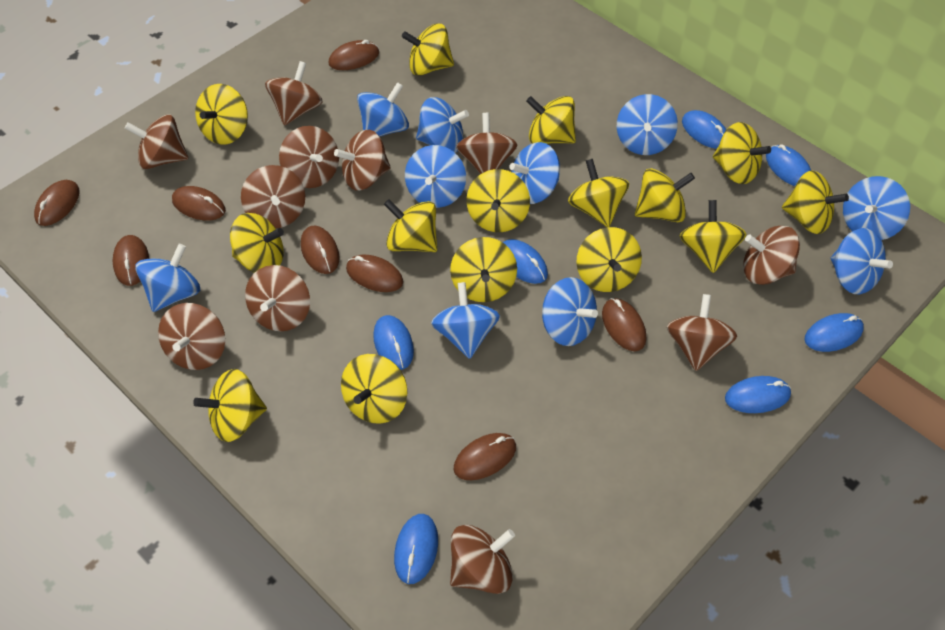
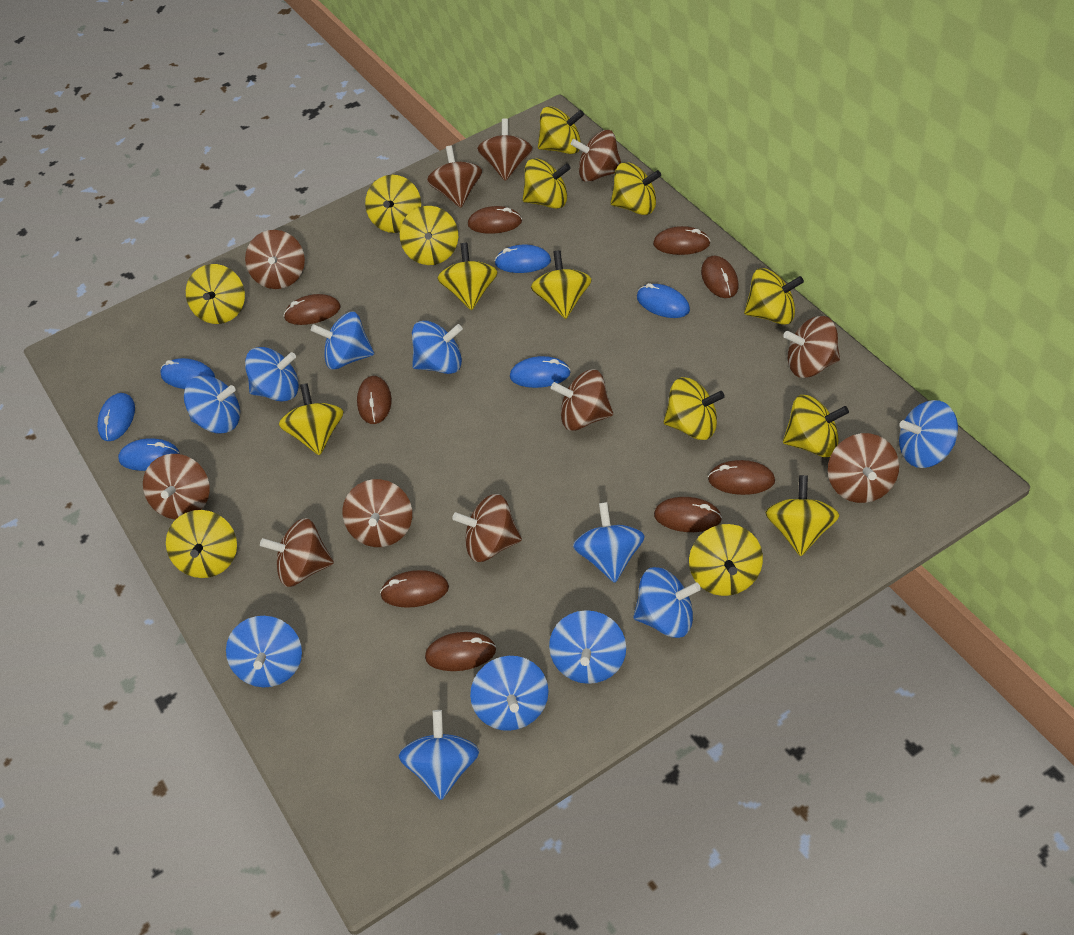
blue mouse: [373,315,414,370] [394,514,438,584] [503,239,548,284] [682,110,726,149] [725,376,791,413] [766,144,811,186] [805,313,864,352] = 7 -> [97,393,135,441] [118,438,179,471] [160,358,215,389] [494,245,551,273] [510,356,571,388] [637,283,690,318] = 6
blue spinning top: [135,244,200,312] [357,82,409,136] [405,145,466,208] [416,97,469,153] [431,282,500,359] [509,142,560,204] [542,277,598,346] [617,94,678,155] [830,228,893,294] [843,176,910,240] = 10 -> [184,376,240,433] [226,616,302,687] [245,347,299,401] [311,311,374,370] [399,710,479,800] [412,321,463,374] [470,656,548,731] [549,610,626,684] [573,502,645,583] [633,567,701,638] [899,400,958,468] = 11
brown mouse: [34,180,80,226] [113,235,149,286] [172,186,226,221] [301,225,340,274] [328,40,379,70] [346,255,403,292] [454,433,516,480] [602,298,646,351] = 8 -> [284,294,341,325] [357,376,392,424] [380,570,449,608] [425,632,496,671] [468,206,522,234] [653,226,711,255] [654,497,722,532] [701,256,739,298] [708,460,775,495] = 9

